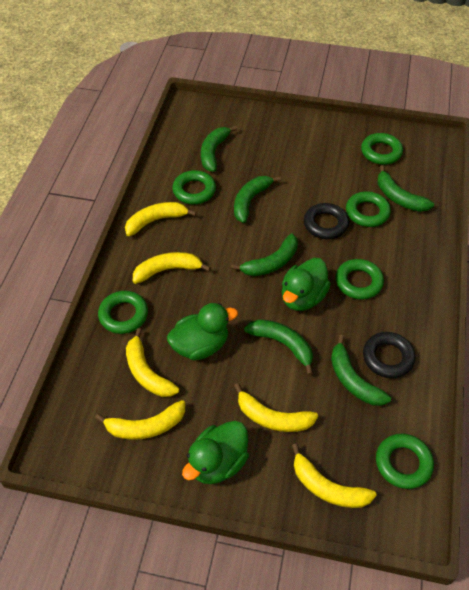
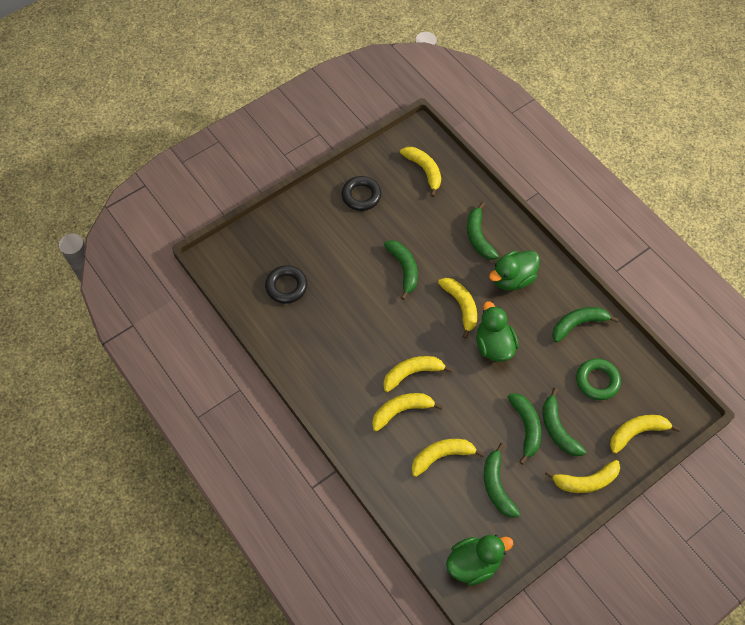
green ring: [98,291,148,334] [172,170,216,205] [335,259,384,300] [346,191,391,227] [361,133,403,165] [376,434,434,489] = 6 -> [576,359,621,400] = 1
yellow banana: [95,400,185,440] [125,202,197,236] [126,328,179,397] [133,252,211,284] [234,383,318,432] [292,444,377,508] = 6 -> [372,393,443,432] [383,356,453,392] [400,147,441,197] [411,439,485,477] [438,278,477,339] [545,460,620,493] [610,415,681,454] = 7

